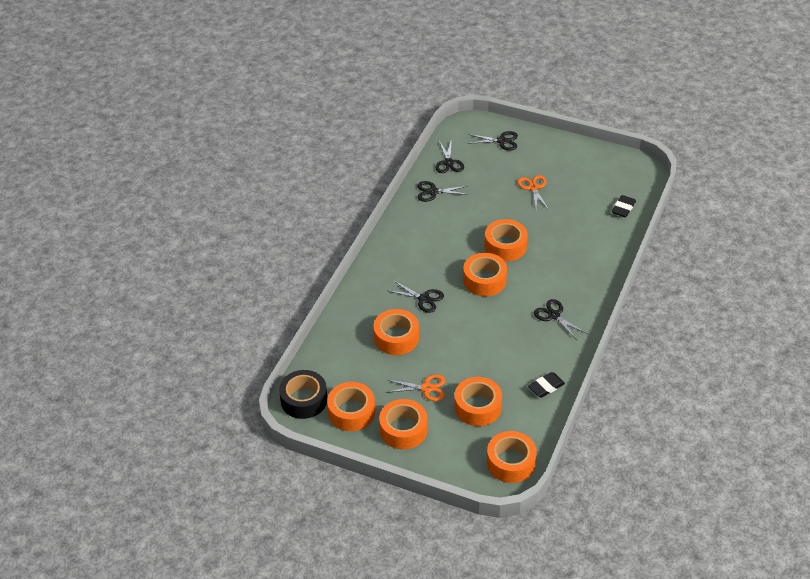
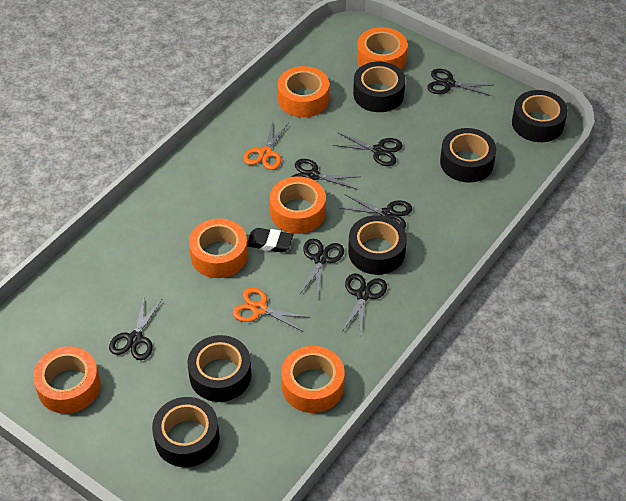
black eraser: [528,372,565,398] [612,195,636,217] = 2 -> [247,228,293,253] = 1
black scissors: [389,281,444,313] [417,181,469,202] [436,139,464,173] [468,131,518,150] [534,299,586,339] = 5 -> [109,298,162,360] [292,159,361,189] [299,239,344,296] [332,133,403,166] [339,195,412,229] [341,273,387,335] [427,69,492,96] = 7
black tape: [279,370,327,419] = 1 -> [152,397,220,467] [187,335,252,402] [348,215,407,275] [353,62,405,112] [440,128,496,183] [512,90,568,142] = 6
orange tape: [327,382,375,431] [374,309,419,355] [379,399,427,449] [454,377,502,426] [463,253,507,296] [484,219,528,262] [487,431,537,483] = 7 -> [33,346,101,414] [189,218,248,278] [270,176,326,234] [278,66,329,117] [281,346,345,413] [357,27,408,70] = 6

